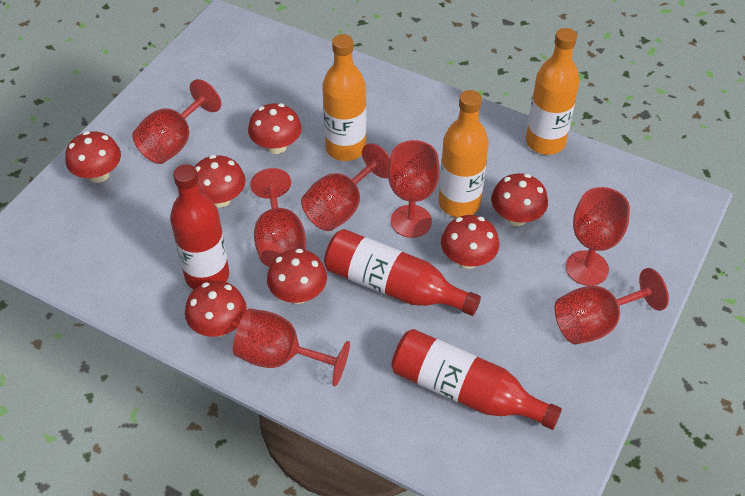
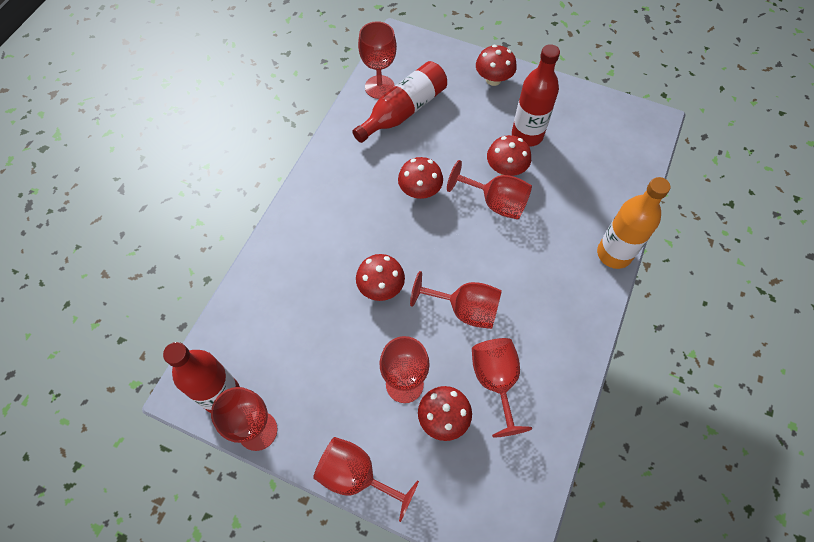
orange bottle: [322,34,366,161] [439,90,489,217] [526,28,580,155] = 3 -> [597,177,670,269] = 1
red mushroom: [65,131,121,183] [185,281,247,337] [194,155,246,207] [248,103,302,154] [267,249,327,304] [441,215,499,269] [491,173,548,226] = 7 -> [356,254,405,301] [398,157,443,199] [418,386,472,441] [476,45,517,86] [487,135,531,176] = 5

